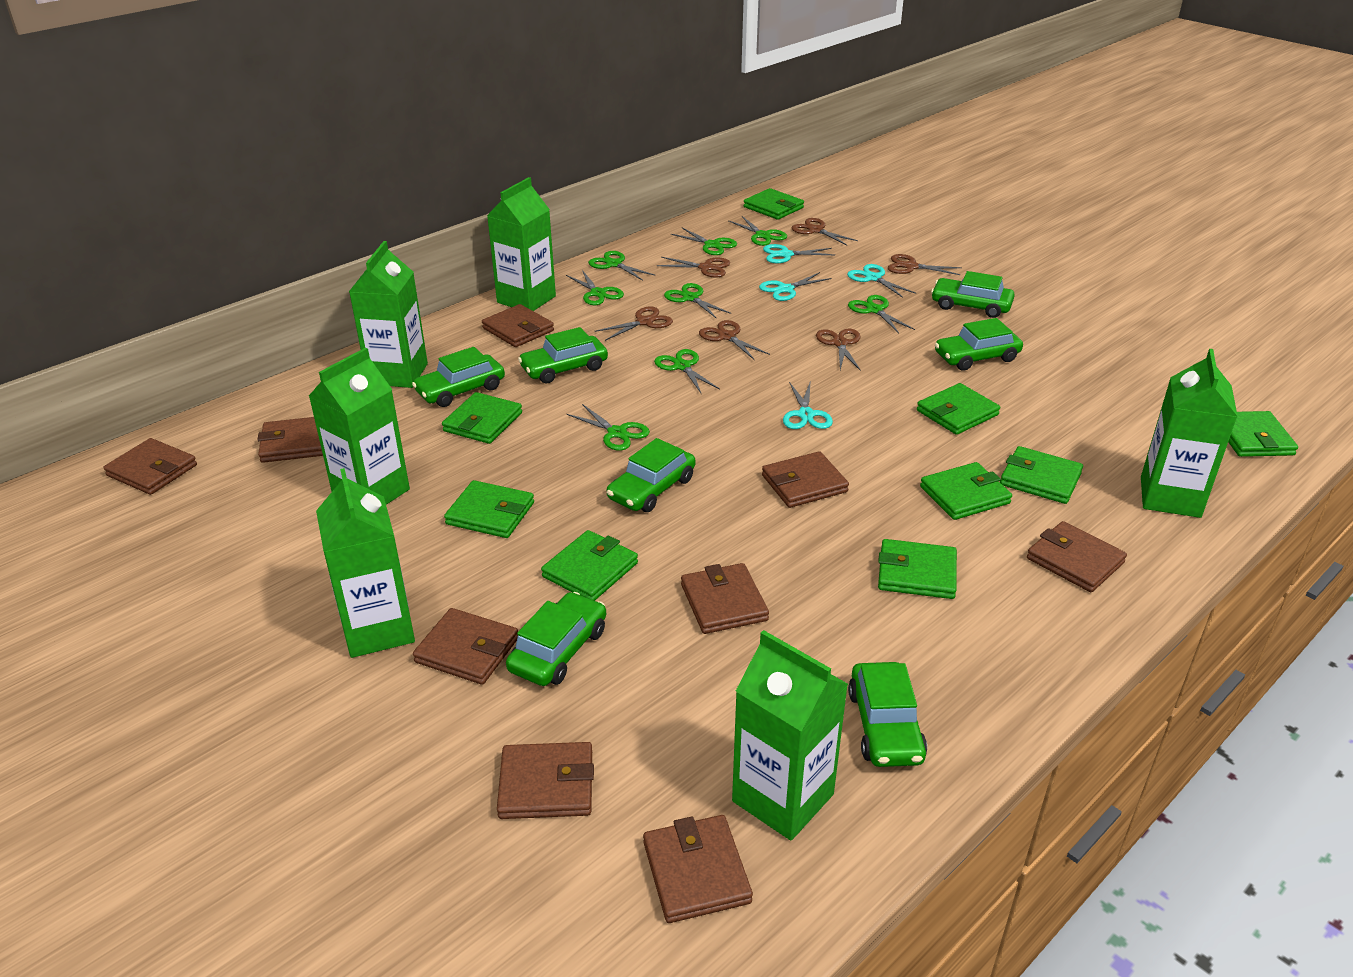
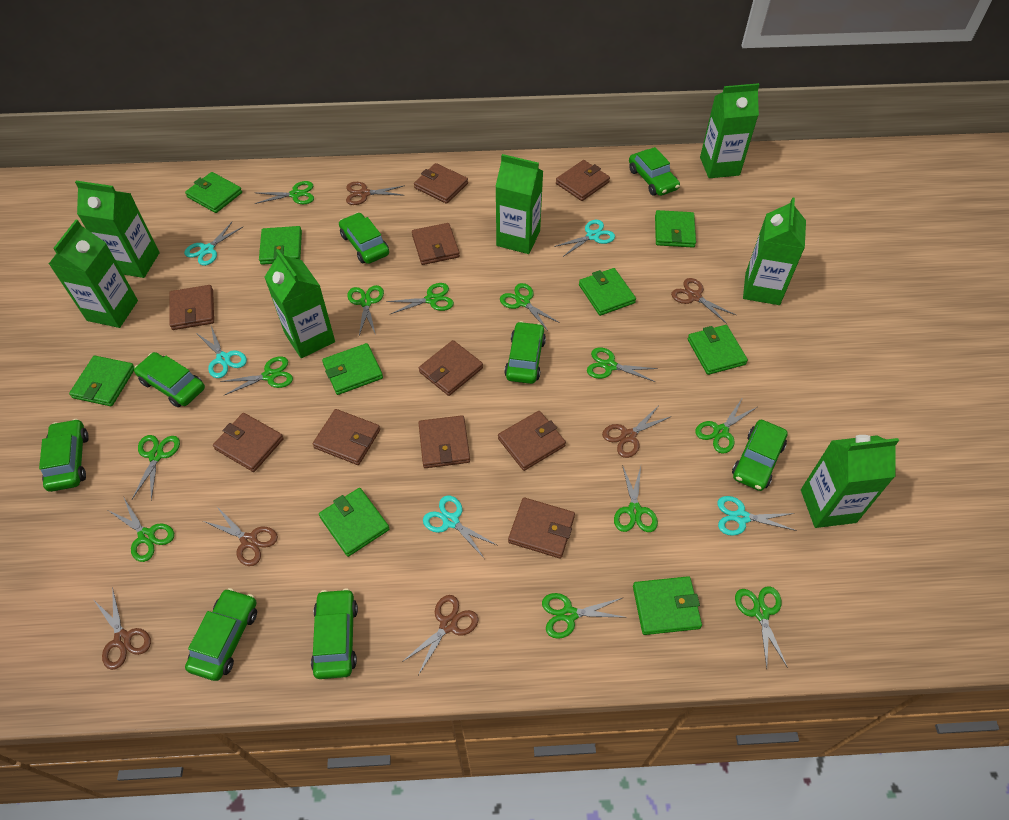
brown wallet: [103,438,197,495] [257,417,323,463] [413,608,518,685] [482,304,554,347] [497,742,594,819] [643,815,753,923] [681,563,769,634] [762,451,849,508] [1027,521,1127,592] = 9 -> [169,285,214,330] [213,413,284,472] [313,409,380,465] [412,223,460,265] [414,163,468,204] [418,415,470,468] [419,340,483,396] [498,411,566,471] [508,497,575,559] [556,160,610,201] = 10
green car: [412,347,505,407] [506,592,606,686] [518,327,608,383] [607,438,695,512] [848,662,927,767] [931,271,1015,318] [935,318,1023,371] = 7 -> [39,419,89,492] [134,352,205,407] [185,588,257,681] [311,588,358,679] [339,213,389,264] [504,321,546,384] [629,147,680,196] [732,420,788,491] = 8
green carton: [309,348,410,505] [316,468,415,658] [349,241,428,388] [487,177,556,311] [732,630,848,841] [1141,349,1238,518] = 6 -> [49,220,138,328] [75,181,160,278] [265,249,335,358] [495,154,543,254] [700,83,760,178] [743,197,806,305] [801,435,899,528] = 7
green scissors: [566,270,624,305] [566,404,650,451] [588,251,656,281] [654,349,720,393] [664,283,731,319] [671,228,737,255] [728,216,787,246] [848,295,915,333] = 8 -> [108,498,174,562] [132,435,180,501] [220,356,293,396] [255,181,314,204] [347,285,384,335] [386,283,454,314] [500,283,560,331] [542,593,627,639] [587,347,658,382] [614,465,658,532] [695,397,757,454] [735,586,788,668] = 12
turquoise scissors: [759,272,832,301] [763,244,834,263] [783,380,833,429] [847,264,916,298] = 4 -> [184,221,243,266] [196,326,247,378] [423,495,497,559] [554,220,615,257] [717,496,797,536] = 5

